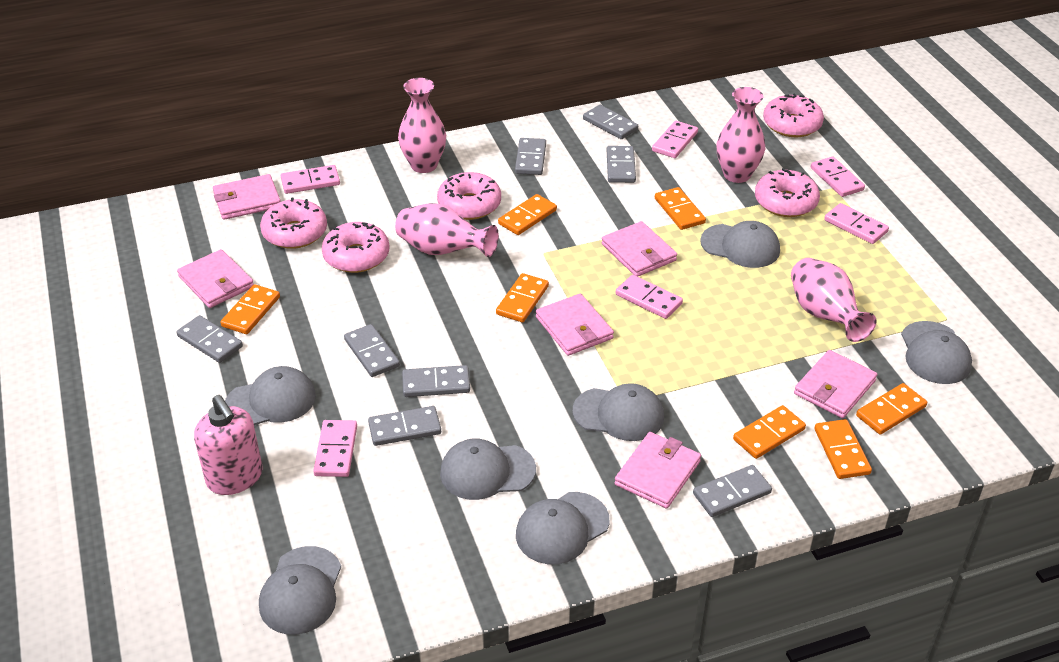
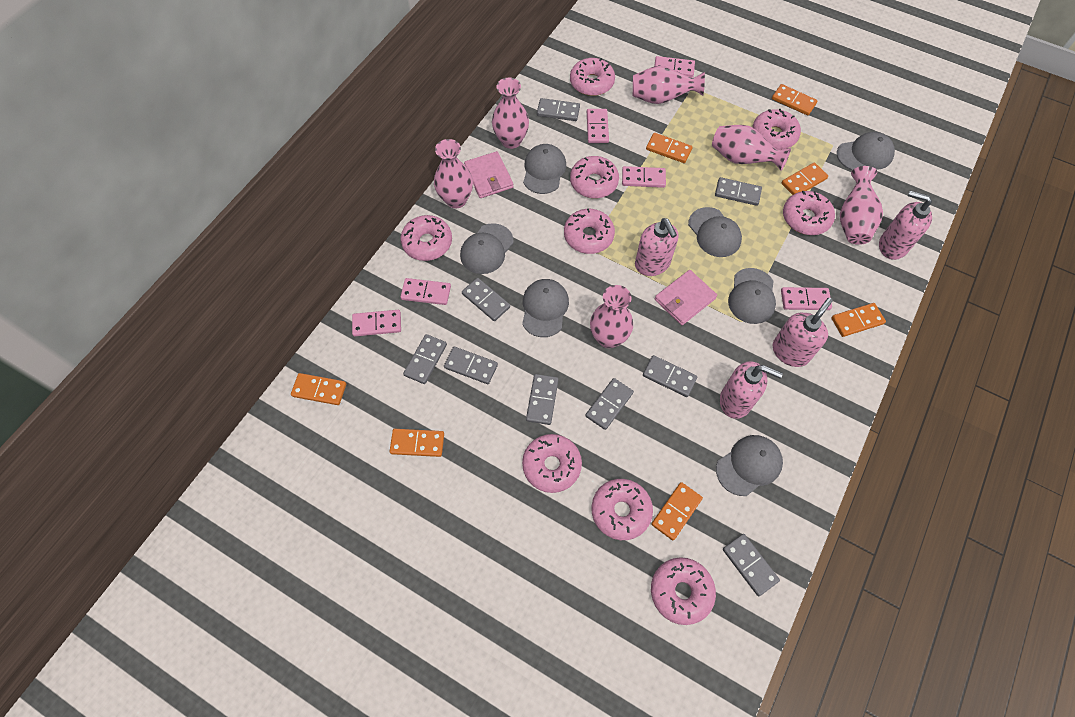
grey domino: [176,315,243,363] [344,324,400,377] [368,406,441,446] [402,365,470,397] [515,138,546,175] [583,105,638,139] [607,146,636,183] [693,465,772,517] = 8 -> [403,334,447,384] [444,347,498,384] [462,278,510,321] [526,374,558,425] [537,98,580,121] [585,378,634,430] [643,355,697,397] [715,177,762,206] [723,534,780,596] = 9
pink donut: [260,197,327,249] [322,222,390,273] [437,172,501,220] [755,168,820,217] [763,94,824,137] = 5 -> [400,215,452,261] [522,434,582,493] [564,208,615,254] [570,58,615,96] [570,156,619,198] [591,479,653,540] [651,557,716,625] [752,109,801,150] [783,191,835,235] = 9
pink soap dispenser: [194,395,263,495] = 1 -> [635,218,678,276] [720,361,783,419] [773,298,833,367] [879,191,932,260] = 4
pink vase: [395,203,499,257] [398,78,446,173] [717,87,765,183] [791,258,877,342] = 4 -> [434,139,473,209] [492,77,529,149] [590,285,633,348] [633,66,705,104] [712,125,791,171] [840,166,883,245] = 6
pink wallet: [177,249,254,308] [213,174,281,220] [536,294,614,356] [602,221,677,277] [615,432,701,509] [794,350,877,418] = 6 -> [464,151,514,198] [655,270,717,325] = 2

